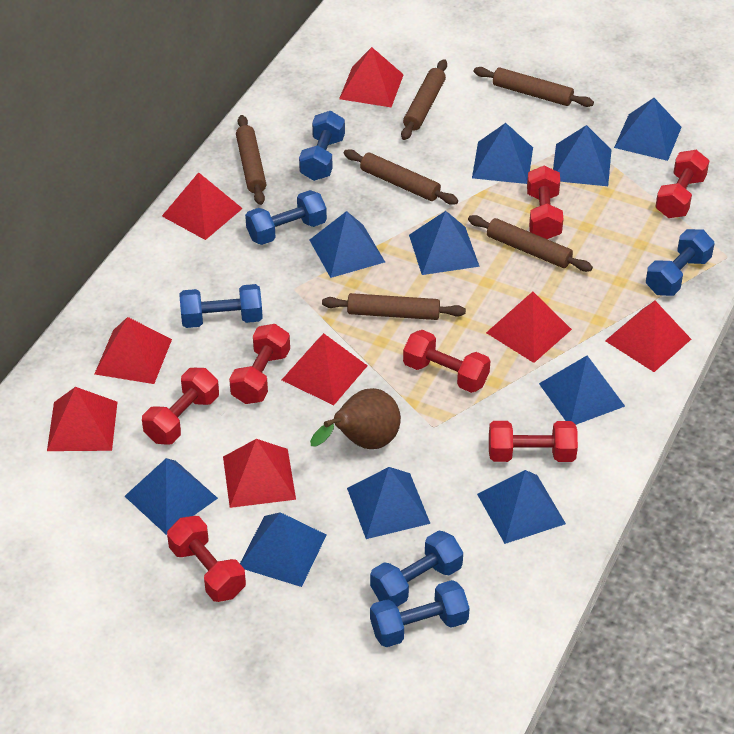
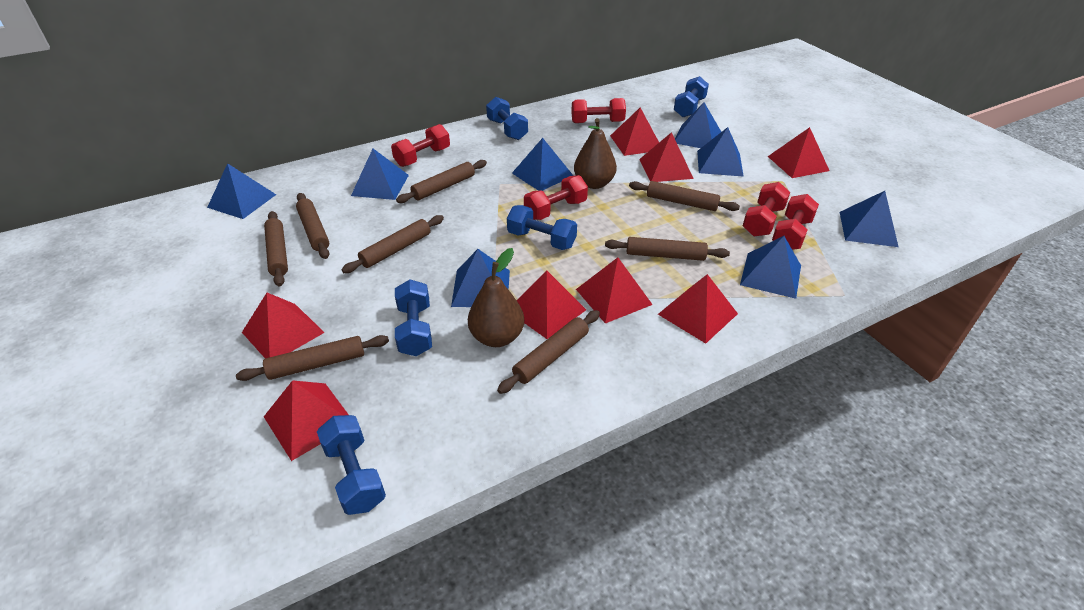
blue dumbbell: [180,284,263,328] [245,190,327,245] [299,111,345,181] [370,530,463,607] [370,580,470,647] [646,229,715,296] = 6 -> [317,415,386,515] [395,279,432,356] [486,97,528,140] [507,205,577,250] [674,76,709,117] = 5
blue pyramid: [125,458,218,535] [240,512,327,587] [310,211,385,278] [347,467,431,539] [409,211,480,275] [472,123,533,184] [477,470,566,544] [539,356,625,425] [553,125,611,186] [614,98,682,161] = 10 -> [207,163,276,219] [351,149,409,200] [451,249,510,307] [512,138,573,191] [675,103,721,148] [697,127,744,177] [740,236,801,299] [840,191,899,247] = 8
brown pear: [310,388,401,449] = 1 -> [468,248,524,347] [574,118,617,189] = 2
brown rolling pin: [236,115,266,205] [322,293,466,320] [344,149,458,205] [401,59,447,140] [468,215,593,272] [473,67,594,107] = 6 -> [236,335,389,381] [264,211,288,287] [296,193,329,259] [342,215,444,273] [396,160,487,203] [497,310,600,394] [605,237,730,261] [629,181,740,211] = 8
red dumbbell: [142,368,219,445] [167,516,246,602] [229,324,290,404] [403,330,490,393] [489,421,578,462] [527,166,563,239] [655,150,709,218] = 7 -> [391,124,450,167] [524,175,588,220] [571,98,626,123] [743,182,790,236] [772,194,819,250] = 5

